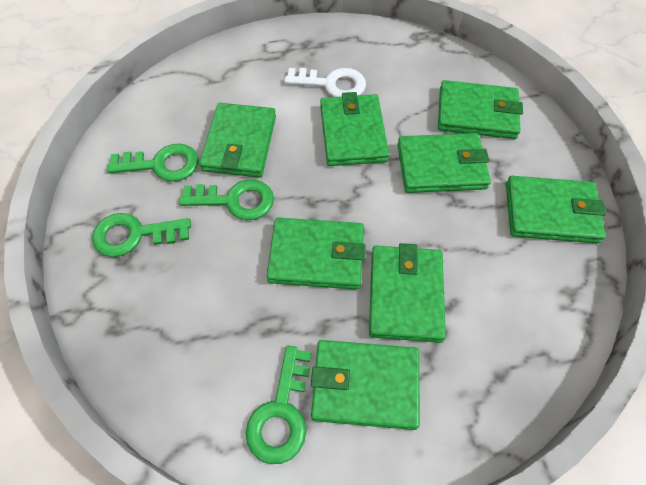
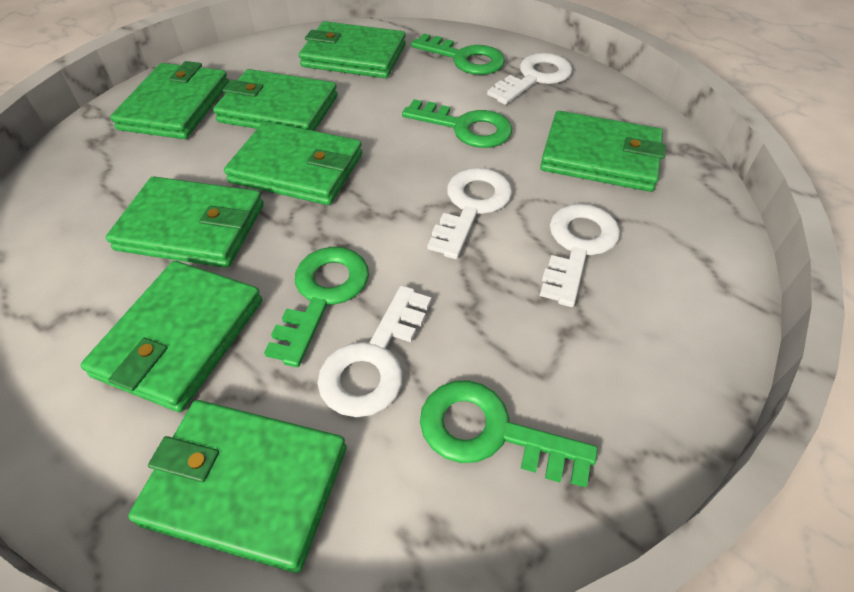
white key: [284,68,366,97] = 1 -> [318,285,431,417] [428,168,512,259] [487,53,573,105] [540,204,620,307] = 4

